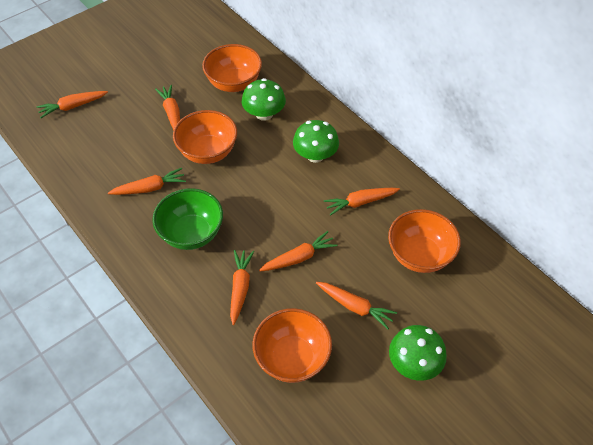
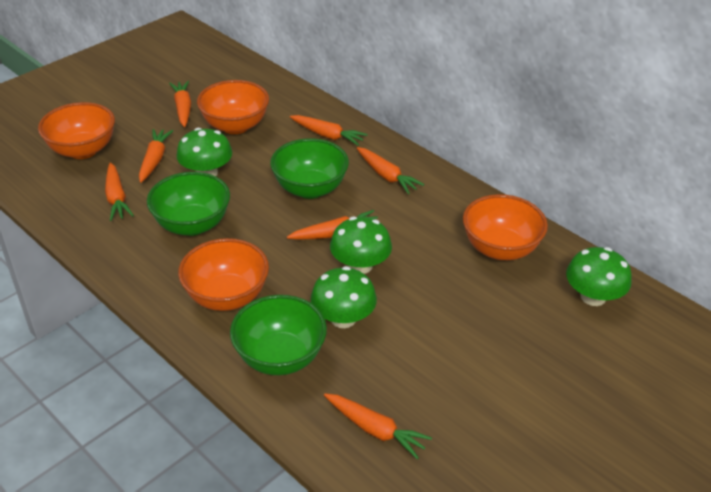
green bowl: [152,188,223,250] = 1 -> [147,172,230,236] [230,295,327,375] [270,138,349,199] = 3
green mushroom: [242,78,286,121] [293,120,339,163] [389,325,447,381] = 3 -> [177,128,232,176] [311,266,377,328] [330,217,392,274] [566,247,632,306] = 4

